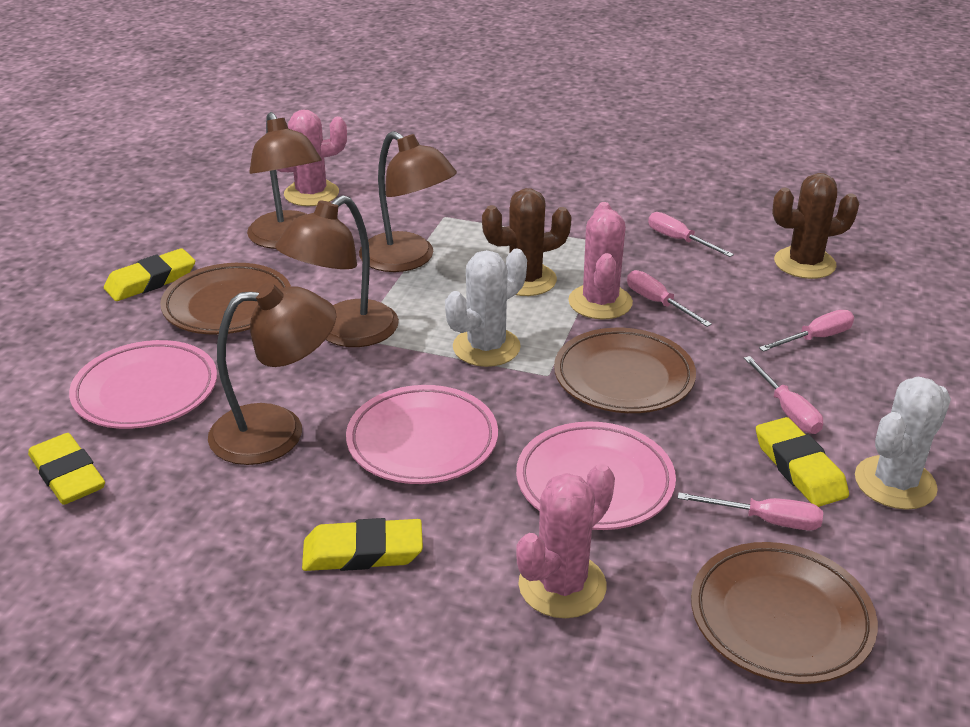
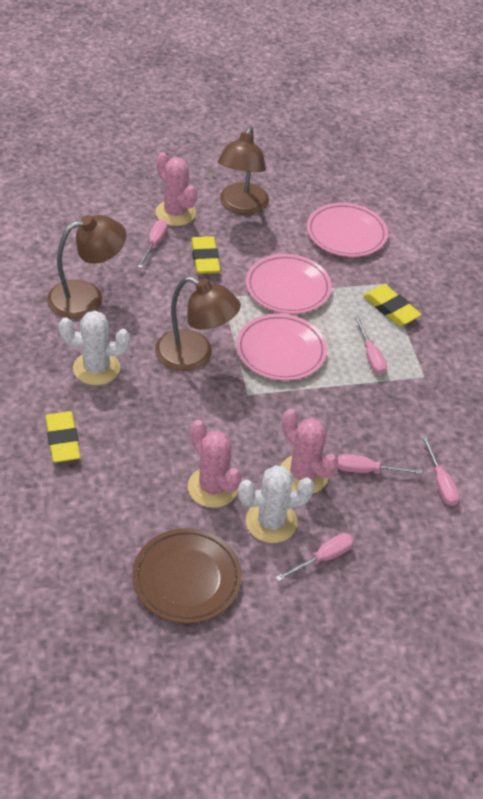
brown cactus: [482,188,572,296] [772,173,860,279] = 2 -> none = 0
brown lamp: [208,282,336,465] [247,112,322,249] [275,196,399,347] [359,131,457,272] = 4 -> [47,215,126,319] [155,276,241,371] [218,126,269,215] = 3
brown plate: [160,263,291,335] [554,328,696,413] [691,542,878,684] = 3 -> [132,528,242,624] = 1
yellow eraser: [28,433,105,505] [104,248,195,301] [302,518,423,571] [756,417,849,507] = 4 -> [45,411,81,462] [191,236,220,274] [363,284,422,326] = 3

